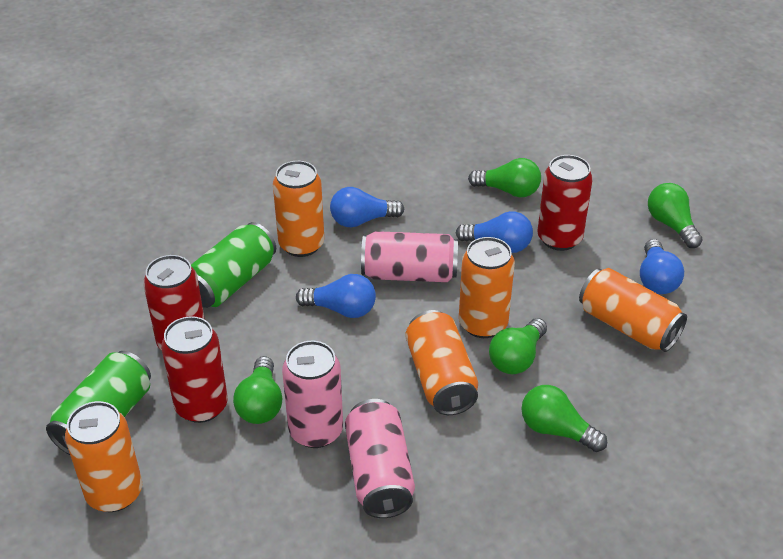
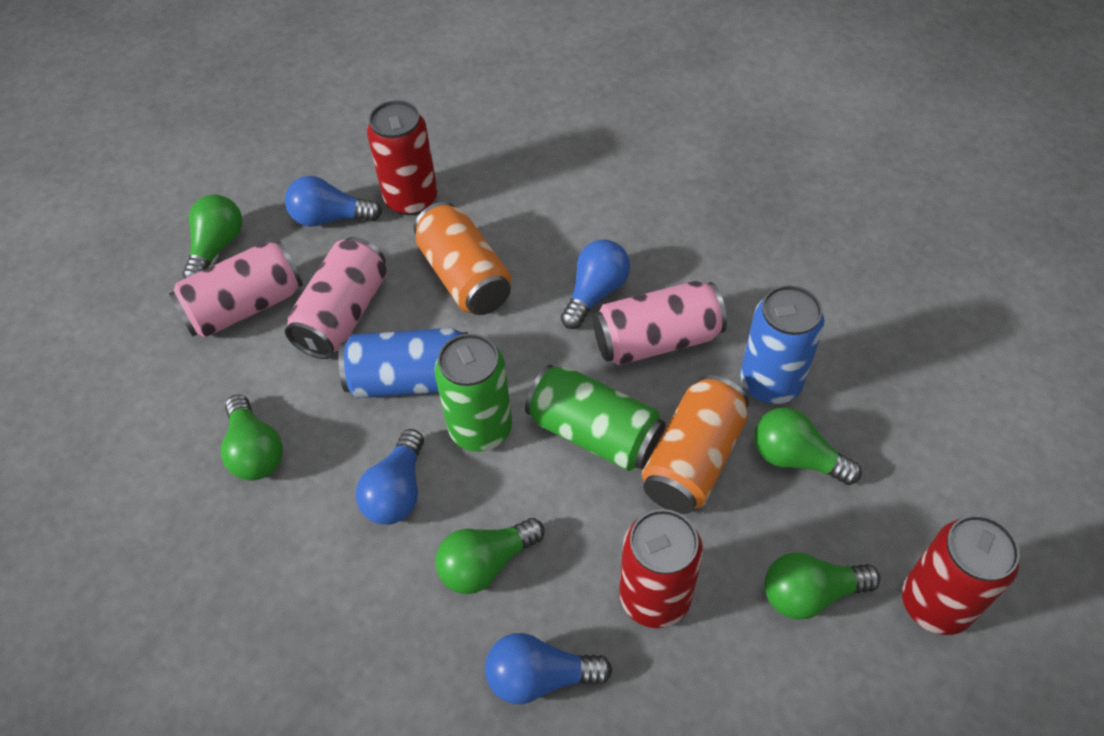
blue can: none = 0 -> [338,328,468,398] [740,285,824,404] = 2
orange can: [65,401,142,512] [273,161,324,257] [405,310,478,415] [459,237,515,338] [579,268,687,352] = 5 -> [414,202,511,315] [642,375,749,514] = 2

